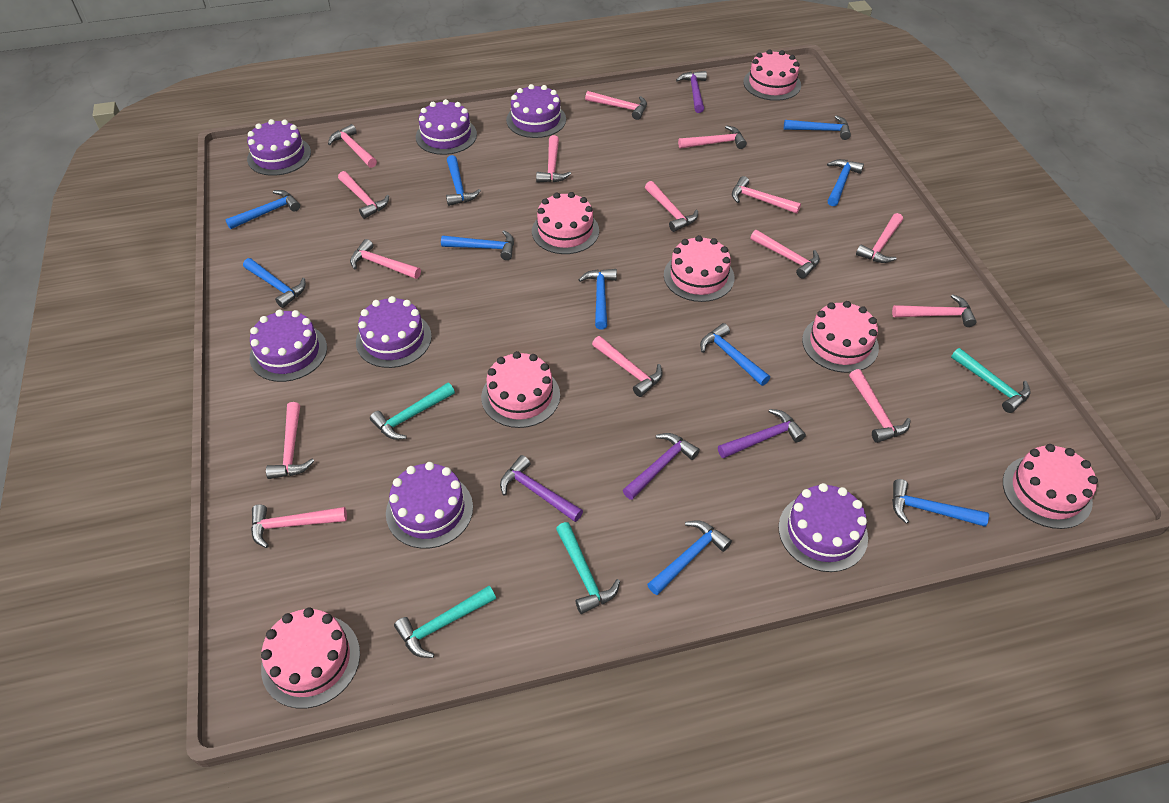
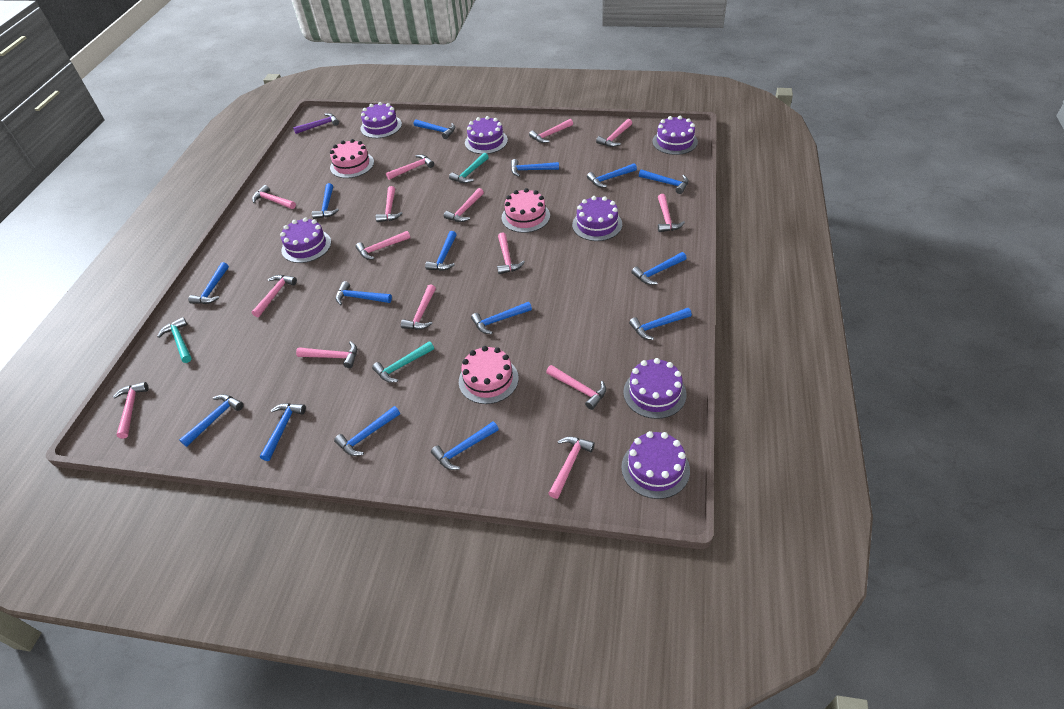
blue hammer: [225,190,300,229] [243,258,306,308] [441,230,514,260] [446,155,481,206] [579,269,617,329] [647,520,732,595] [700,323,770,386] [784,115,851,140] [827,159,864,206] [892,479,989,527] = 10 -> [179,394,244,447] [188,262,229,304] [260,403,306,461] [312,183,339,219] [334,406,400,456] [336,281,392,305] [414,119,455,139] [425,231,457,271] [431,421,499,470] [471,302,532,334] [511,159,559,177] [587,163,637,188] [629,308,692,340] [631,252,687,285] [639,169,689,194] = 15
pink cake: [261,607,360,709] [481,351,560,428] [532,192,599,254] [664,235,734,302] [743,49,801,101] [802,301,879,373] [1003,444,1098,529] = 7 -> [330,139,374,178] [459,346,519,404] [502,188,550,233] = 3
purple hammer: [500,455,583,522] [623,433,700,500] [676,71,707,113] [718,409,806,459] = 4 -> [293,113,339,134] = 1
turquoise hammer: [370,383,455,440] [394,586,496,658] [556,522,620,614] [951,348,1031,413] = 4 -> [157,317,192,363] [372,341,434,383] [449,153,489,183] = 3

